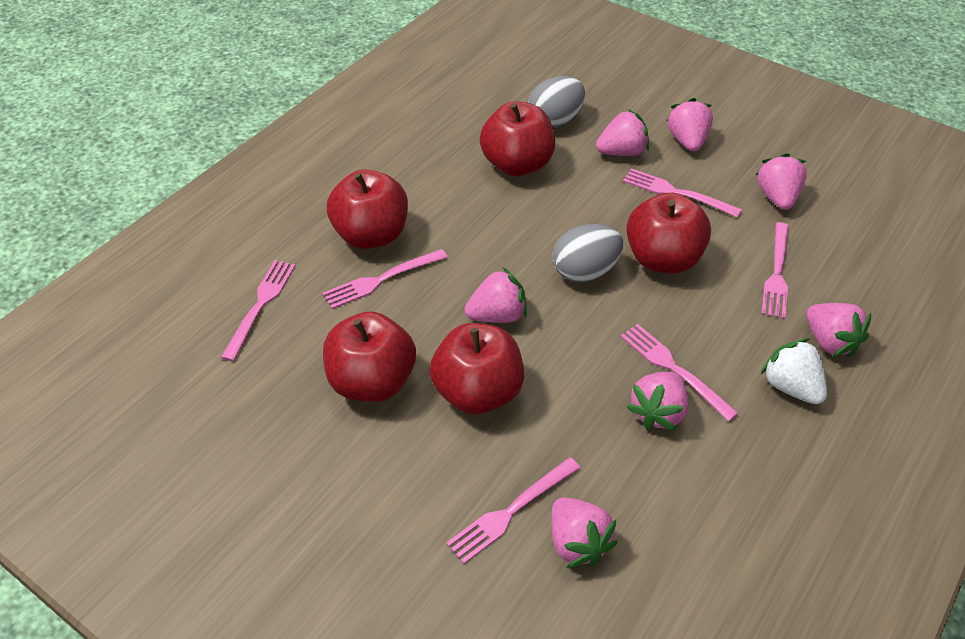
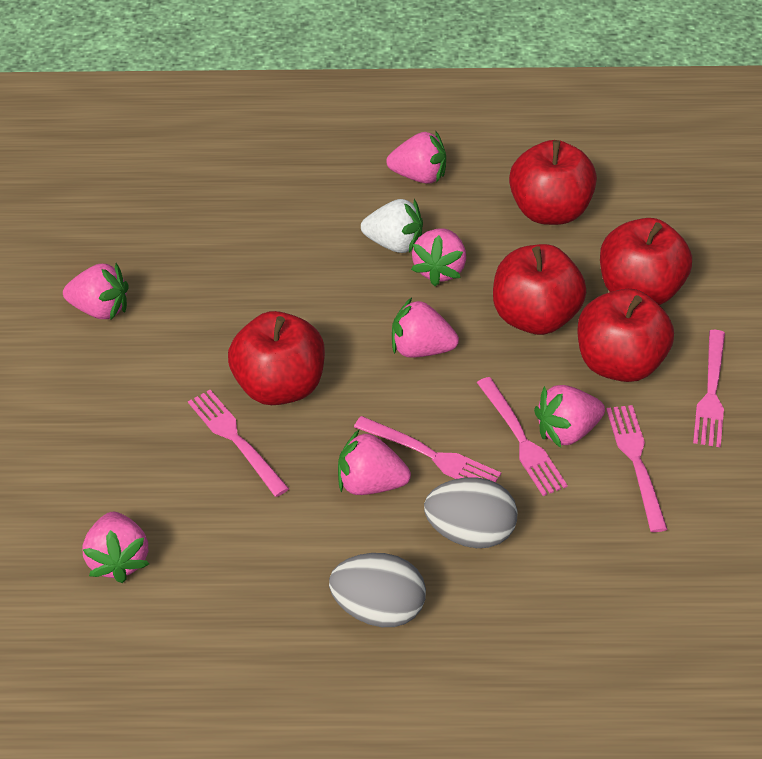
pink fork: [221,260,296,361] [323,249,448,309] [446,457,580,564] [621,324,739,422] [623,168,742,217] [761,222,789,319] = 6 -> [188,390,289,497] [354,416,501,482] [477,377,568,496] [606,405,668,532] [693,330,725,447] = 5

